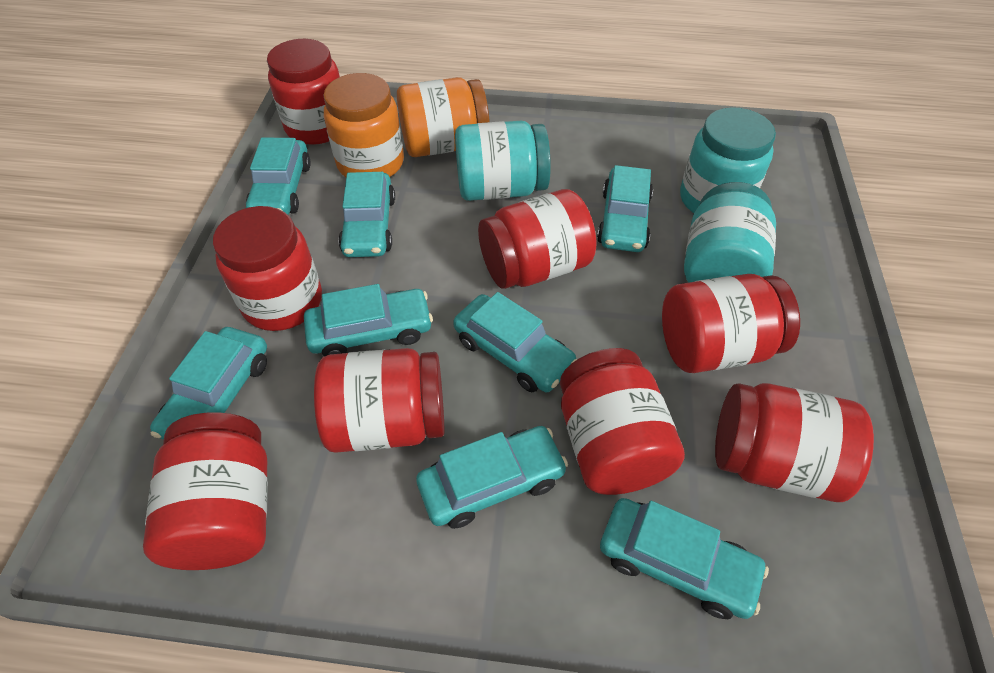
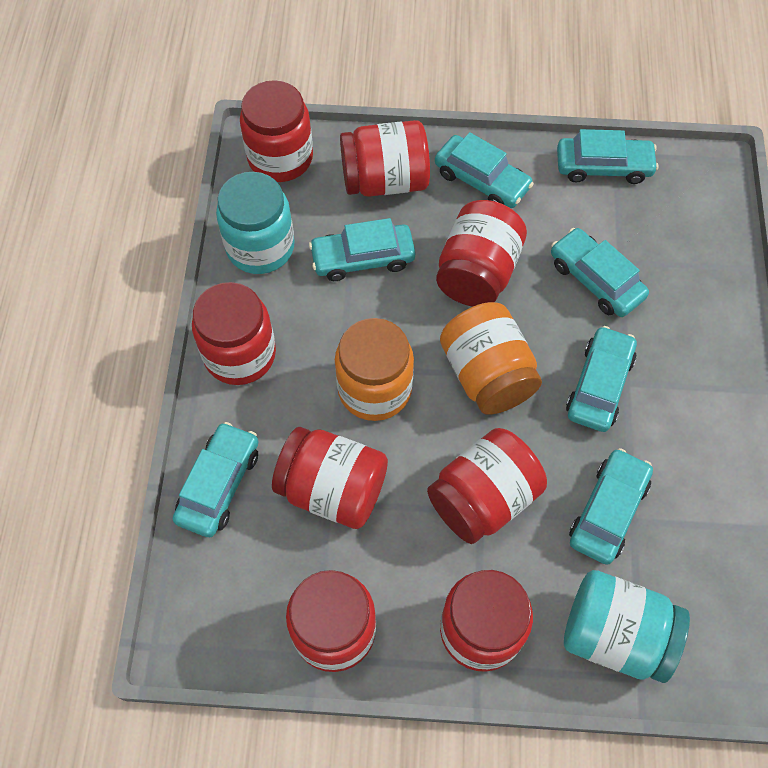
turquoise car: [150,327,267,440] [246,137,311,215] [304,284,433,356] [338,172,395,257] [416,426,568,529] [453,292,577,392] [597,165,653,252] [600,498,769,619] = 8 -> [173,422,259,537] [309,218,416,281] [435,132,534,208] [551,228,649,317] [557,129,659,184] [566,326,637,432] [569,448,653,565] = 7
turquoise jar: [455,121,551,201] [680,107,776,213] [684,182,776,283] = 3 -> [216,172,295,274] [564,570,690,683] = 2

